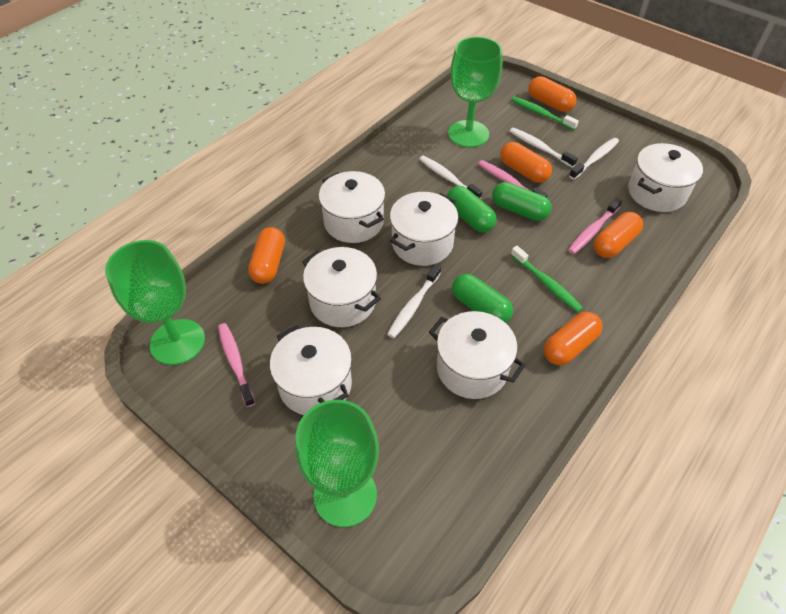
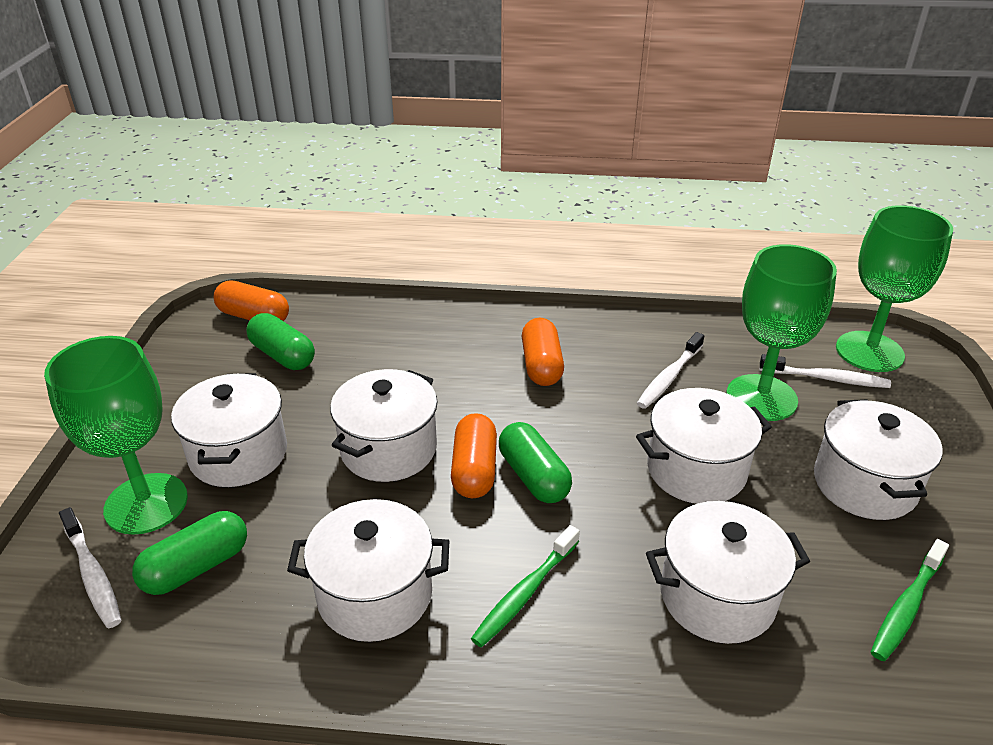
orange capsule: [248,227,285,284] [500,142,552,183] [528,76,577,112] [544,312,603,365] [593,212,643,258] = 5 -> [213,280,289,321] [451,413,497,498] [522,318,564,386] = 3
pink toothbrush: [218,323,255,407] [478,160,548,198] [568,198,622,254] = 3 -> none = 0
white toothbrush: [387,264,441,338] [419,156,482,199] [510,128,578,168] [569,138,619,180] = 4 -> [59,507,121,628] [637,332,704,409] [760,354,891,388] = 3

